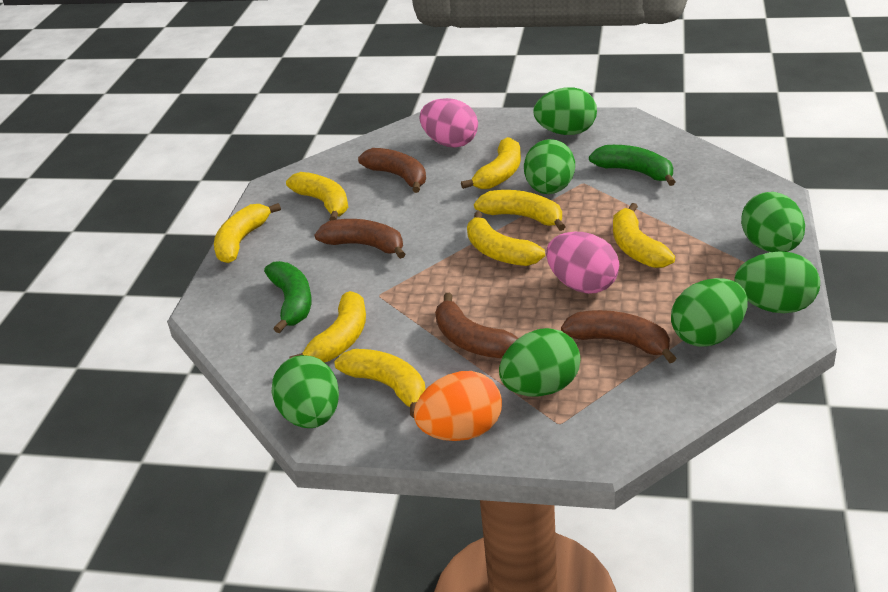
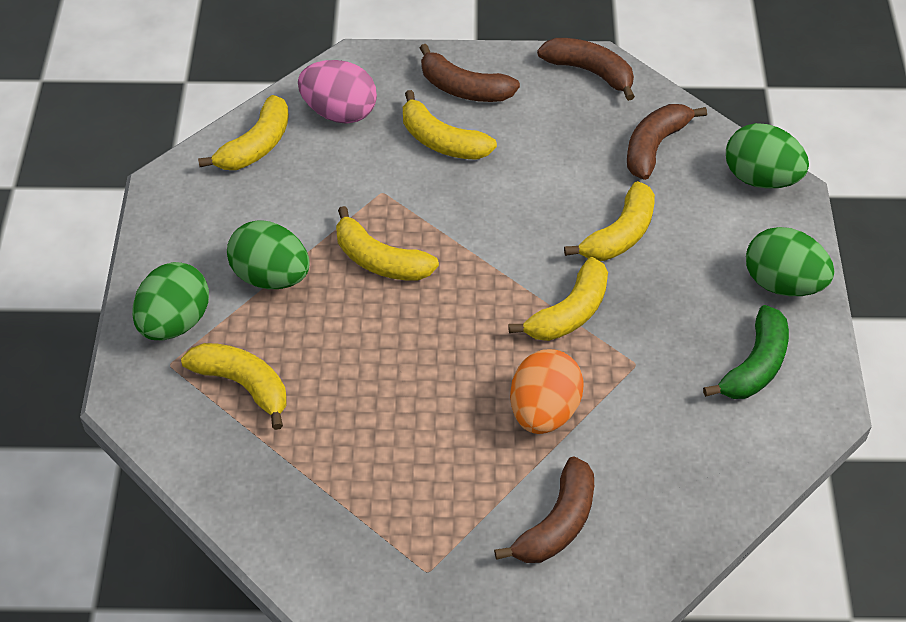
green banana: [264,261,312,333] [589,145,675,186] = 2 -> [703,305,789,399] = 1
green egg: [272,355,339,428] [499,328,581,397] [524,139,575,194] [533,87,597,135] [671,278,748,347] [734,251,820,313] [741,192,805,252] = 7 -> [132,262,209,340] [227,220,310,289] [726,123,809,189] [746,227,834,296] = 4
pink egg: [420,98,478,148] [546,232,619,294] = 2 -> [298,60,377,124] = 1
yellow banana: [214,203,281,263] [286,172,348,221] [290,291,366,362] [334,349,426,418] [461,137,521,189] [467,211,545,266] [474,190,566,231] [613,203,675,268] = 8 -> [181,343,286,430] [198,95,289,170] [336,206,439,281] [403,90,497,160] [508,257,608,341] [564,181,655,261] = 6

